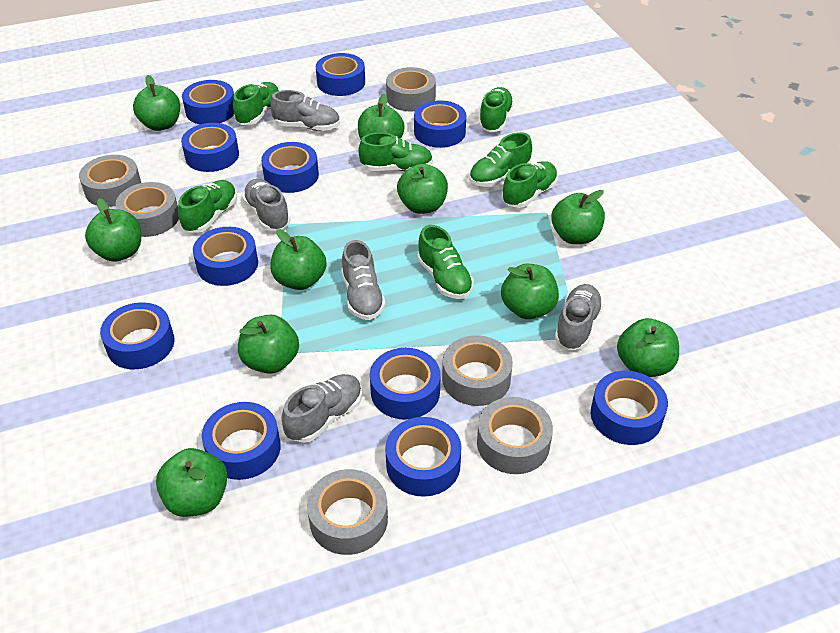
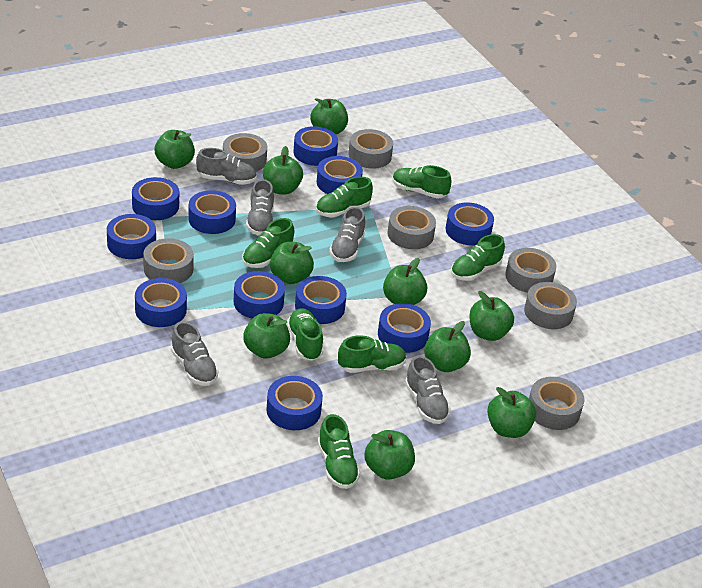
grey tape: [79,155,141,207] [115,182,179,237] [307,469,388,555] [386,67,436,111] [442,335,513,406] [477,397,553,474] = 6 -> [143,238,194,283] [223,133,267,172] [348,129,393,169] [387,206,436,249] [505,248,556,293] [524,282,577,329] [529,377,584,430] = 7

